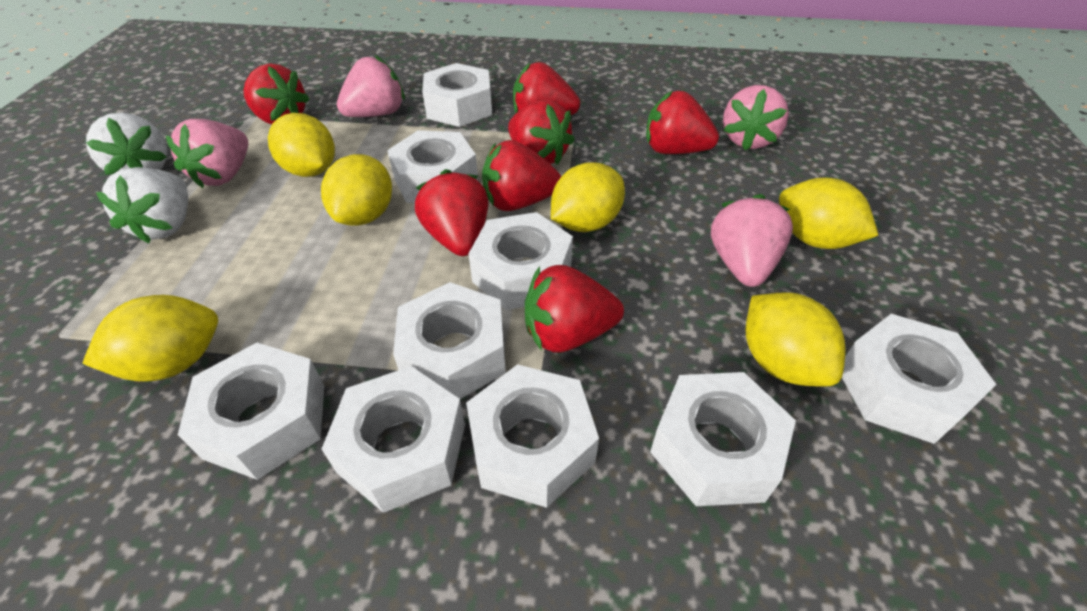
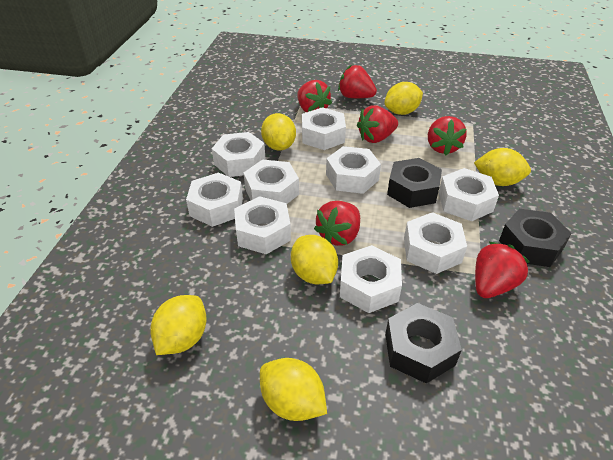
black nut: none = 0 -> [385,303,462,384] [387,158,442,208] [499,209,571,267] = 3
pink strawberry: [166,119,248,188] [337,55,405,117] [711,194,793,287] [723,85,789,150] = 4 -> none = 0
red strawberry: [243,64,310,125] [415,169,488,256] [482,140,561,211] [508,99,575,165] [513,62,580,115] [525,265,624,353] [646,91,719,154] = 7 -> [297,80,332,112] [314,201,360,246] [338,65,377,98] [357,105,398,143] [428,116,467,155] [475,242,530,298] = 6
white strawberry: [86,113,167,175] [96,167,188,243] = 2 -> none = 0

